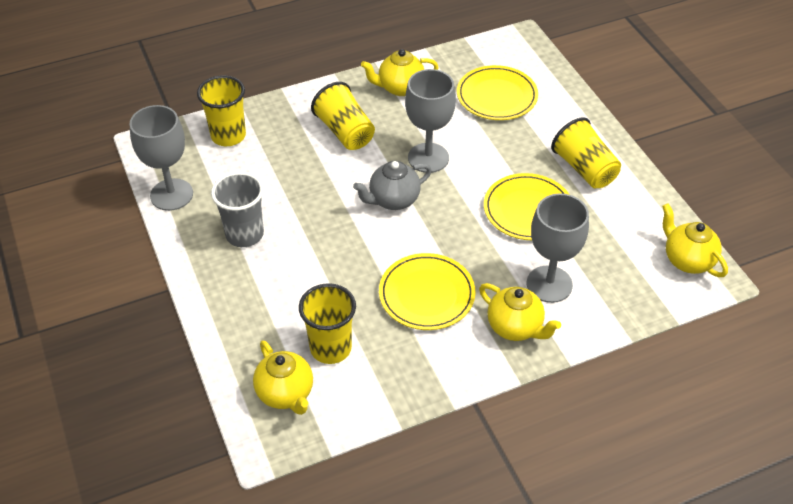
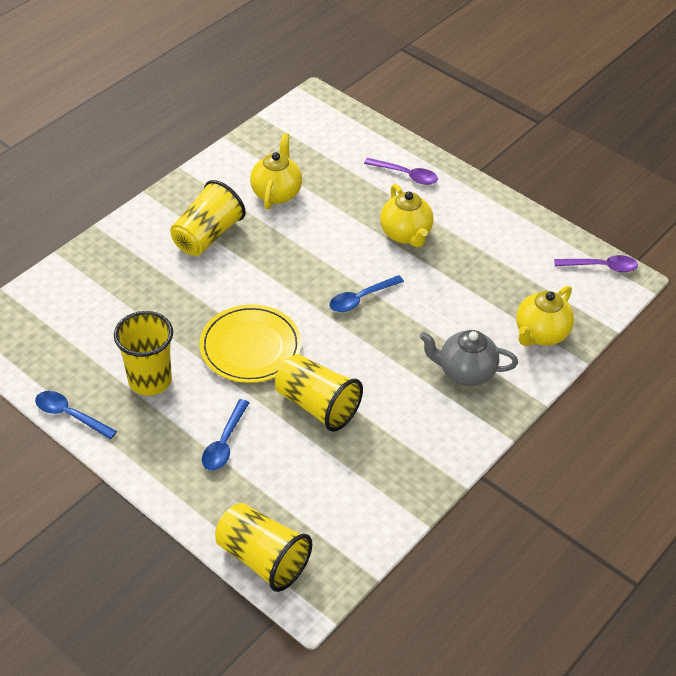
blue spoon: none = 0 -> [35,391,117,439] [202,399,250,471] [330,275,404,312] = 3
grey cup: [211,172,264,247] = 1 -> none = 0
grey goblet: [130,105,193,211] [405,69,456,173] [527,193,589,303] = 3 -> none = 0
purple spoon: none = 0 -> [364,158,438,185] [554,255,638,273] = 2
yellow plate: [379,253,476,330] [457,65,538,120] [484,173,570,240] = 3 -> [200,304,301,383] = 1
yellow teapot: [253,340,313,415] [361,49,439,96] [479,283,561,341] [662,203,728,277] = 4 -> [250,133,302,209] [380,184,433,248] [516,286,574,346] = 3

